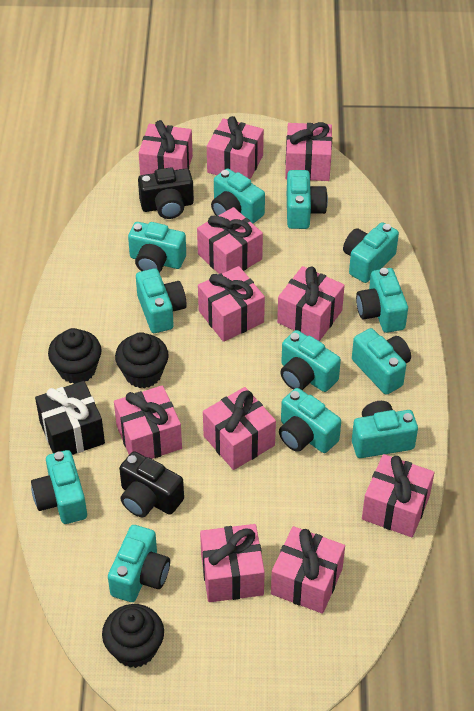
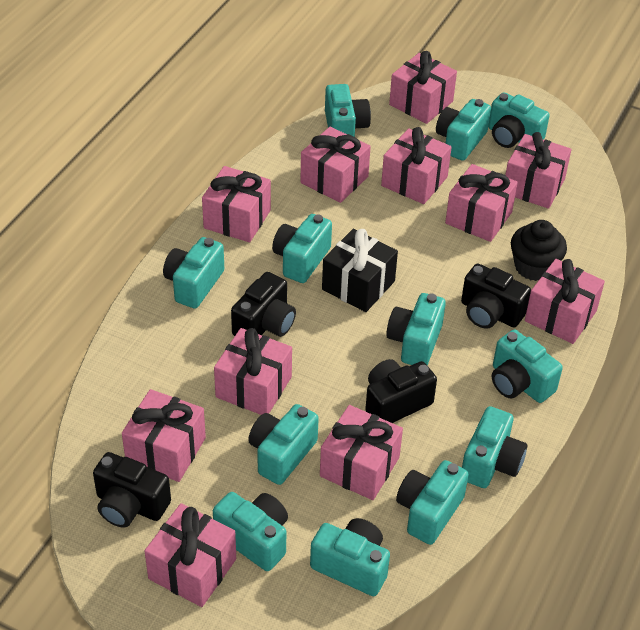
black camera: [119,451,184,517] [138,167,194,219] = 2 -> [93,452,171,528] [231,272,296,337] [365,359,437,423] [461,264,531,329] = 4
black cupcake: [48,328,102,384] [102,604,164,668] [115,332,169,388] = 3 -> [511,220,567,281] = 1

